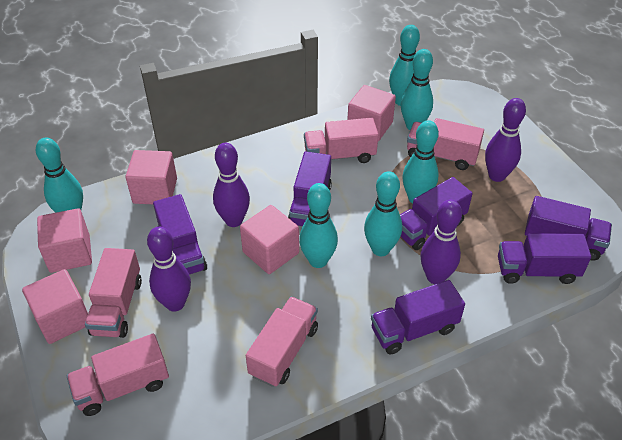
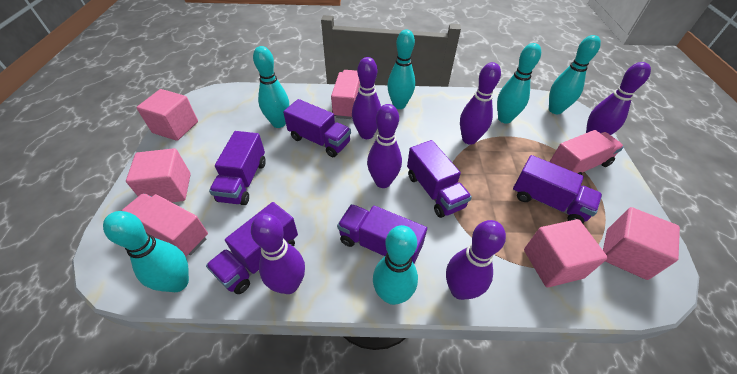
pink cube: [22,269,88,344] [37,208,92,273] [126,150,177,204] [240,205,299,274] [347,85,396,141] = 5 -> [126,148,191,202] [136,89,198,141] [524,219,608,287] [603,207,680,280] = 4
pink truck: [67,333,169,416] [85,248,142,338] [246,297,318,387] [304,118,378,163] [407,118,484,170] = 5 -> [122,193,208,256] [331,70,360,119] [550,130,624,175] = 3
purple bowling pin: [147,227,191,311] [213,143,250,227] [421,200,462,284] [485,98,526,182] = 4 -> [251,213,305,294] [352,57,381,139] [367,104,402,188] [446,220,506,300] [460,62,501,145] [586,62,651,135] = 6

